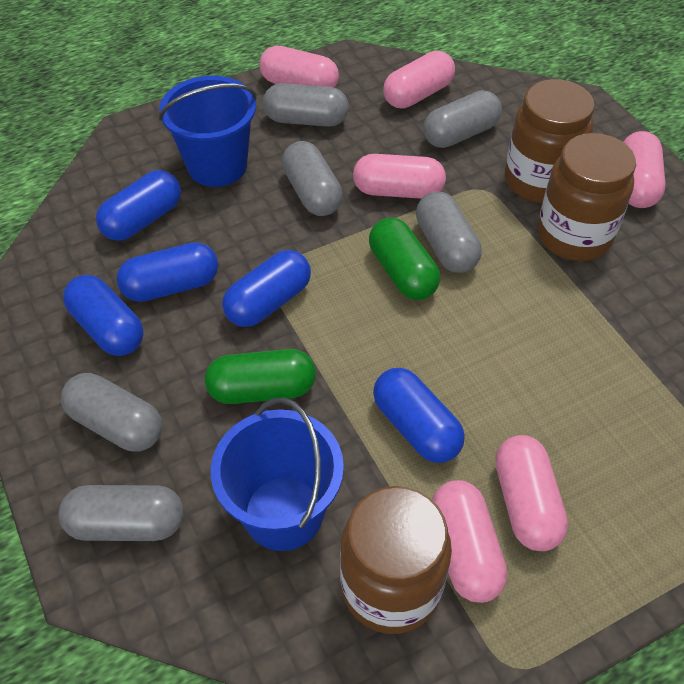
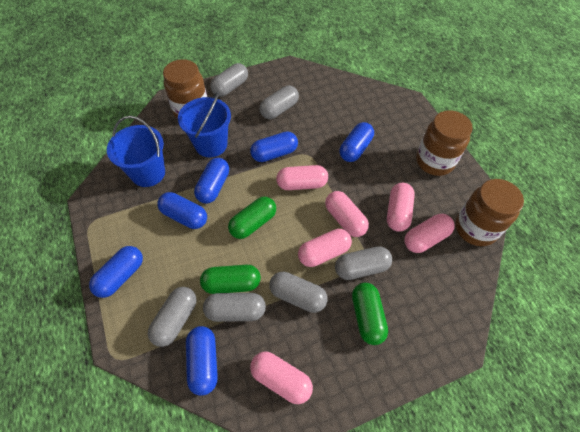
blue capsule: [63,275,144,356] [96,170,181,241] [117,242,218,302] [222,250,311,327] [373,368,465,463] = 5 -> [89,246,143,298] [157,192,207,229] [186,326,218,396] [194,158,229,204] [250,132,298,162] [340,122,374,162] = 6
green capsule: [205,349,316,404] [369,218,440,300] = 2 -> [200,265,261,294] [228,197,276,239] [352,283,388,345] = 3

